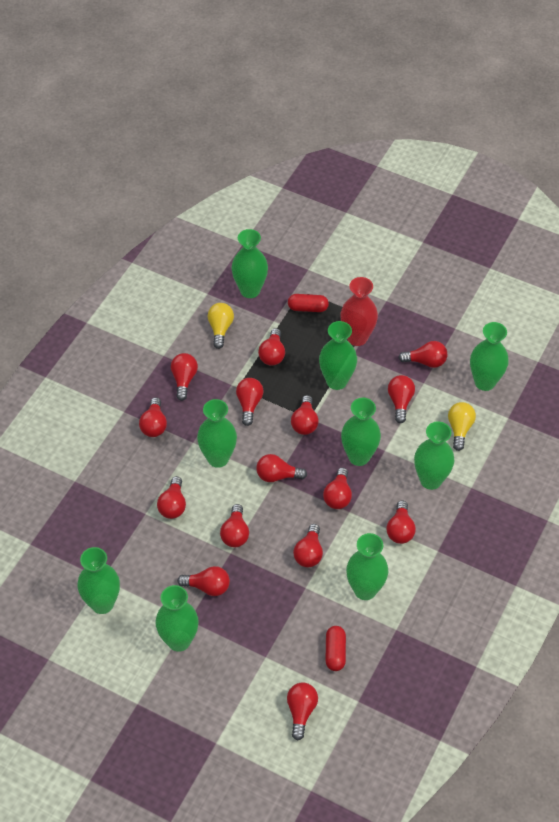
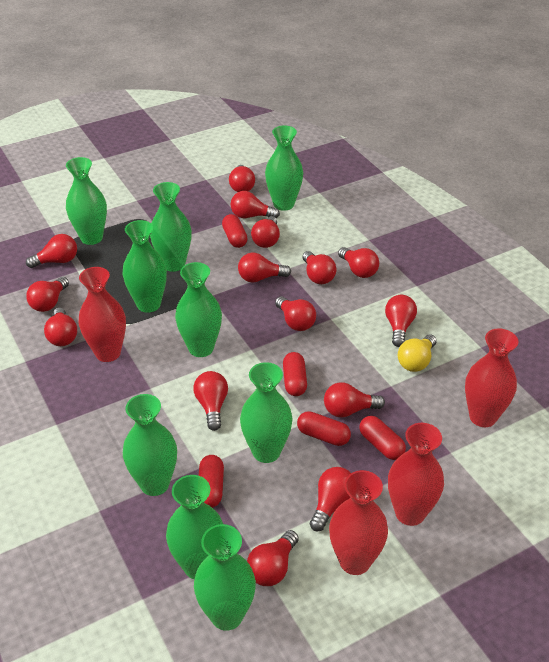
red capsule: [288,294,329,312] [326,626,346,671] = 2 -> [199,455,224,508] [222,214,248,248] [283,352,307,396] [297,411,351,446] [359,416,406,460] = 5
red vase: [340,277,378,346] = 1 -> [79,267,126,362] [329,470,388,575] [388,423,444,526] [465,328,519,427] = 4
yellow light bulb: [208,303,234,349] [448,402,476,451] = 2 -> [398,334,437,372] = 1

